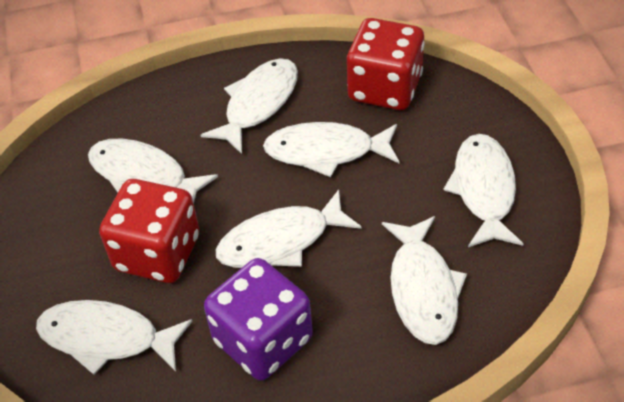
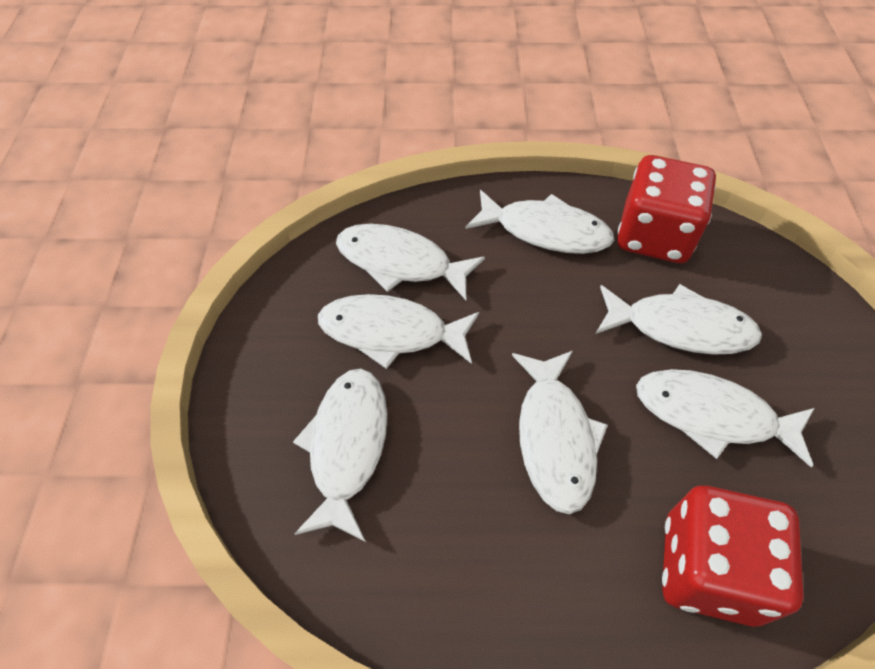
purple dice: [204,258,313,380] = 1 -> none = 0

